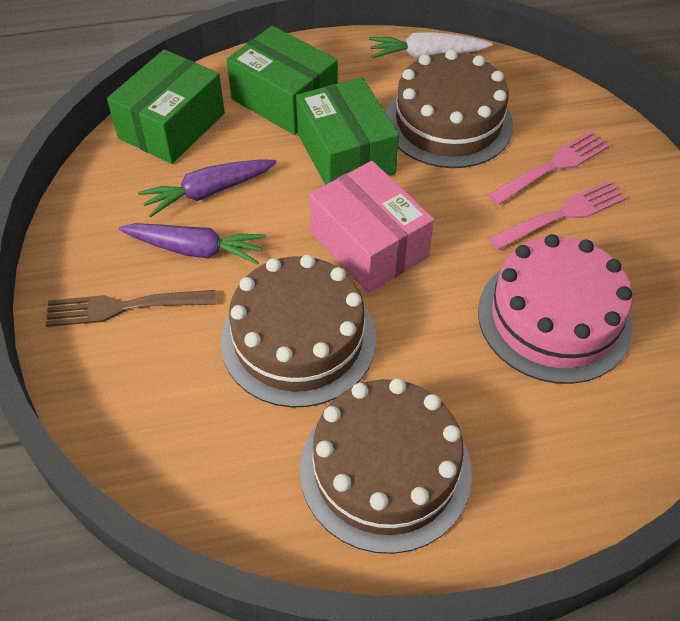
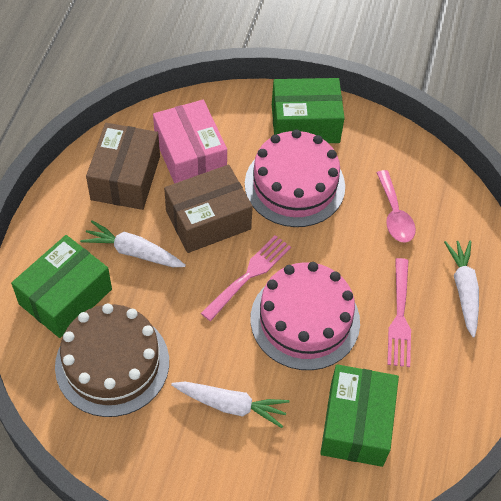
brown box: none = 0 -> [86,123,160,210] [164,165,253,253] = 2
brown cake: [221,255,376,408] [300,378,472,554] [386,49,513,168] = 3 -> [55,303,169,417] = 1
brown fork: [46,290,216,327] = 1 -> none = 0
pink cake: [478,234,632,384] = 1 -> [245,129,345,227] [250,262,360,370] = 2
pink spoon: none = 0 -> [376,170,416,242] = 1
purple carrot: [119,223,266,265] [138,159,277,217] = 2 -> none = 0
white carrot: [369,32,493,58] = 1 -> [80,220,186,267] [171,382,289,428] [444,241,479,338] = 3

